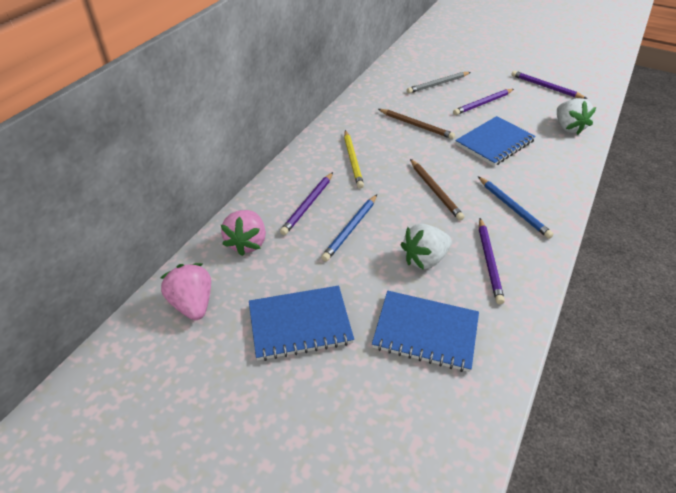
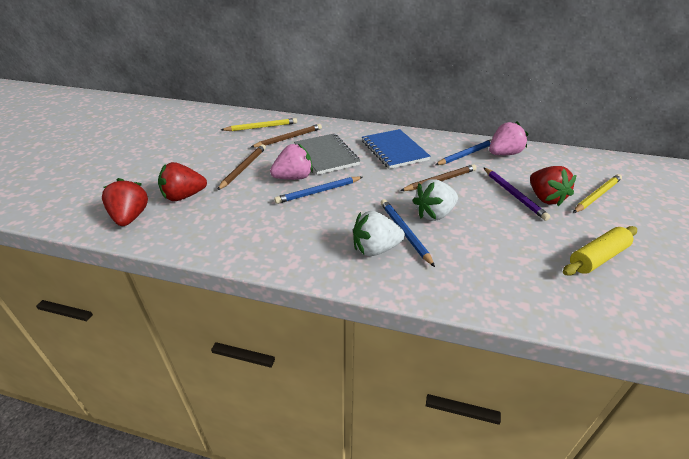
blue notebook: [249,286,354,361] [372,291,479,372] [455,116,536,166] = 3 -> [362,129,431,169] = 1
blue pencil: [321,195,377,261] [478,176,554,239] = 2 -> [274,177,363,204] [380,199,435,267] [435,139,492,165] = 3
brown pencil: [378,109,455,139] [410,159,464,221] = 2 -> [217,144,266,190] [251,124,322,148] [400,164,477,191] = 3
grey notebook: none = 0 -> [294,134,360,175] = 1
grey pencil: [407,72,471,94] = 1 -> none = 0
purple pencil: [280,172,333,235] [453,89,514,115] [479,218,505,304] [512,71,587,99] = 4 -> [483,167,550,221] = 1
red strawberry: none = 0 -> [102,178,148,226] [158,162,207,201] [530,166,577,206] = 3
yellow pencil: [344,130,364,189] = 1 -> [221,118,297,131] [573,174,622,213] = 2
yellow rolling pin: none = 0 -> [563,226,637,275] = 1

